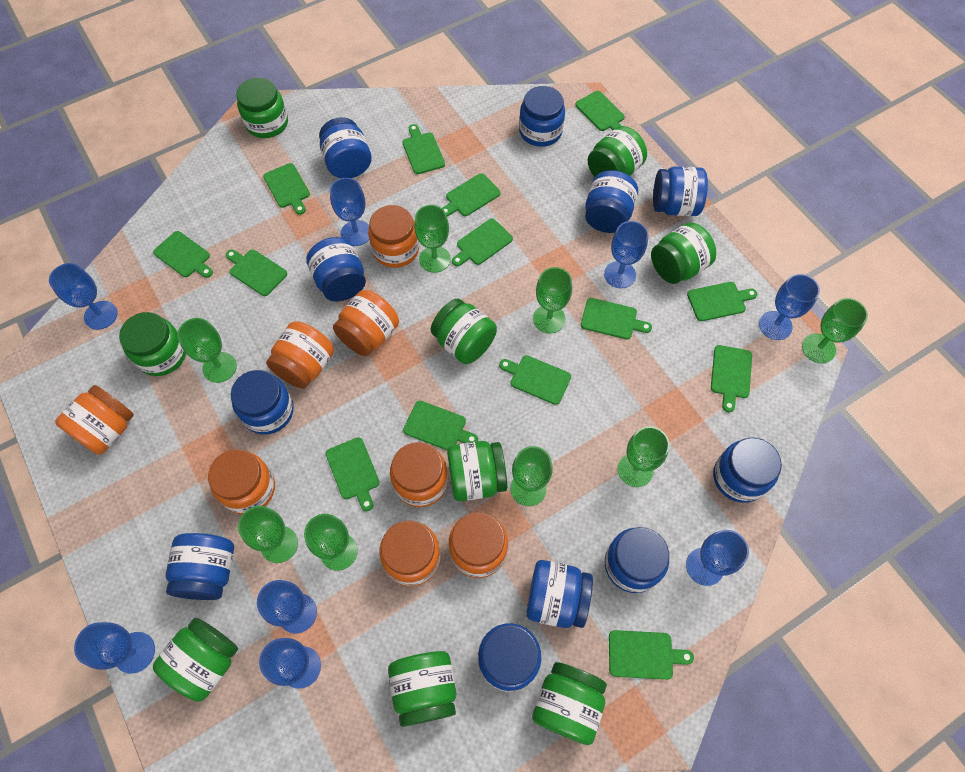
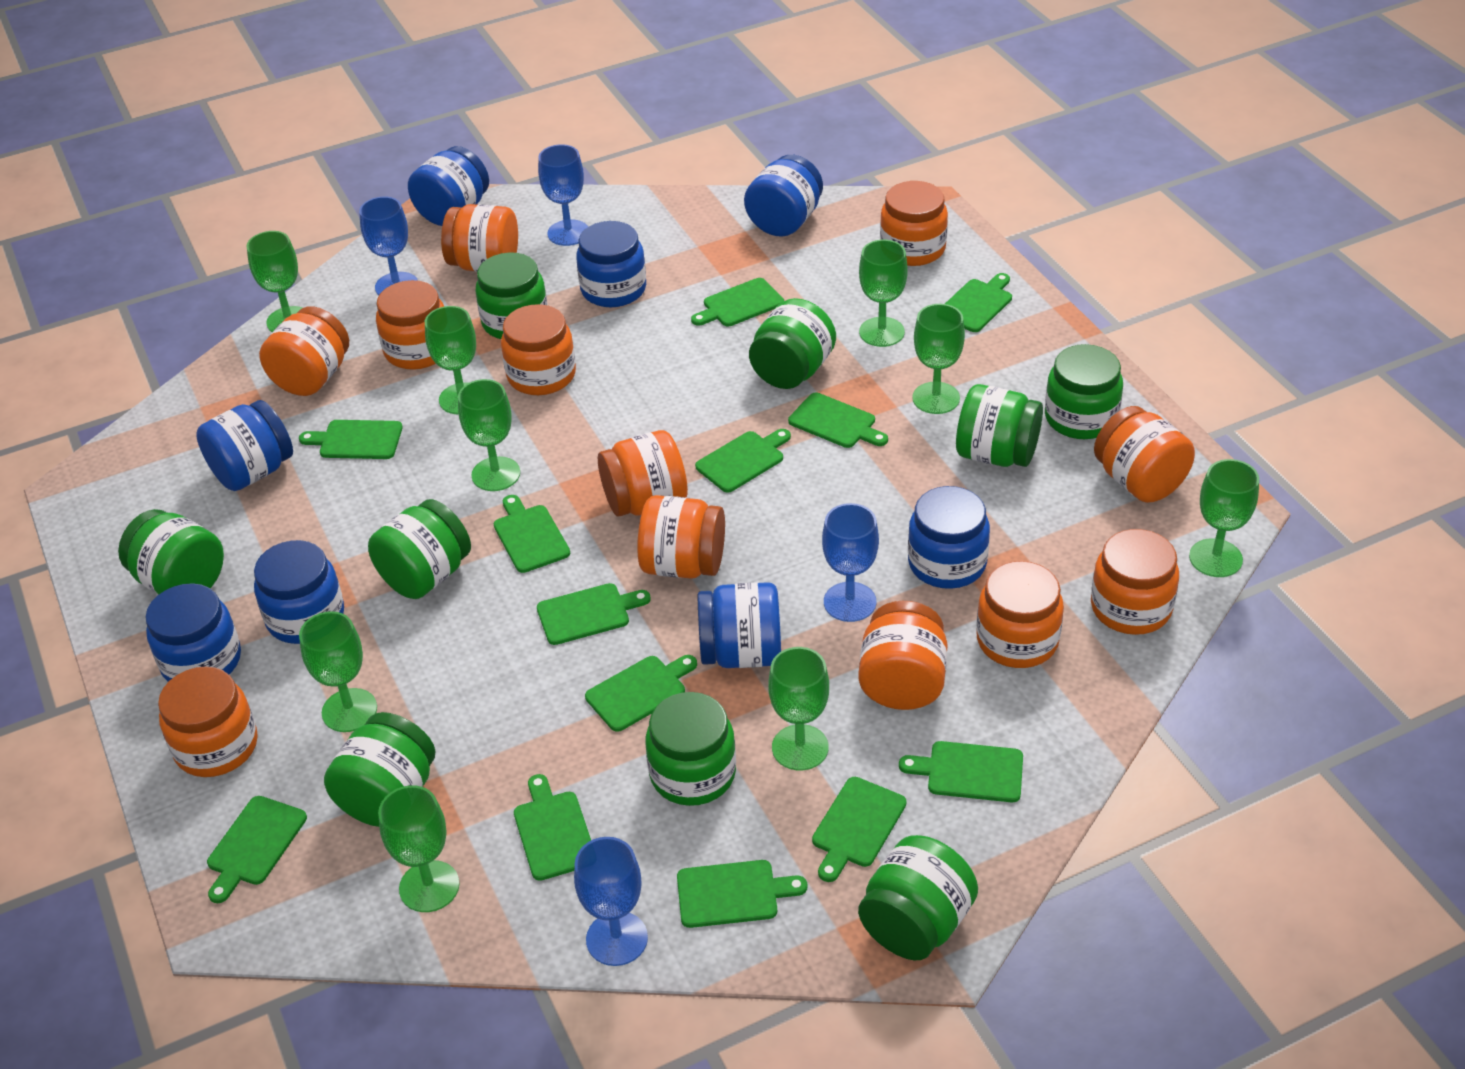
blue goblet: [49,263,118,330] [74,622,155,674] [257,580,317,634] [259,638,321,689] [330,178,369,246] [604,221,649,288] [686,530,749,586] [759,274,820,340] = 8 -> [359,196,418,295] [538,144,588,246] [574,837,648,966] [822,503,879,622] = 4
blue jar: [166,533,234,600] [231,370,294,435] [306,237,366,302] [319,117,372,178] [478,623,541,692] [519,86,565,147] [527,560,593,628] [585,170,638,233] [605,527,669,593] [653,166,708,216] [713,438,782,503] = 11 -> [146,583,241,682] [196,400,293,491] [254,540,344,644] [408,146,489,226] [576,221,646,307] [698,582,781,668] [744,155,823,237] [908,486,990,589] = 8
green cutting board: [153,231,213,278] [226,249,287,296] [263,163,310,215] [325,437,380,511] [402,124,445,174] [403,401,478,450] [442,173,501,216] [452,219,513,266] [499,355,571,405] [575,91,625,131] [581,298,652,339] [609,630,694,680] [687,282,757,321] [711,345,752,412] = 14 -> [207,796,307,903] [299,420,403,459] [494,495,570,573] [514,774,591,881] [537,583,651,645] [585,655,697,732] [677,860,807,928] [691,278,784,326] [695,429,791,493] [788,393,888,448] [812,777,906,882] [899,741,1023,802] [945,273,1012,332] = 13
green goblet: [177,318,237,383] [238,506,298,563] [304,514,358,571] [414,205,451,273] [511,446,553,506] [533,267,572,333] [618,426,670,487] [802,298,868,363] = 8 -> [247,231,303,332] [299,611,377,732] [378,785,459,912] [425,306,476,414] [458,379,520,491] [768,647,829,770] [859,240,908,347] [912,304,965,414] [1189,459,1259,577] = 9
orange jar: [55,385,134,455] [208,449,275,515] [266,321,334,388] [333,290,399,356] [368,205,419,268] [379,520,441,586] [390,442,448,507] [449,512,508,578] = 8 -> [158,667,257,777] [259,306,349,396] [376,280,444,370] [441,204,518,272] [501,304,576,395] [598,430,688,517] [637,495,725,579] [858,601,948,710] [880,181,948,266] [976,561,1064,668] [1091,529,1179,635] [1094,406,1195,503] = 12

